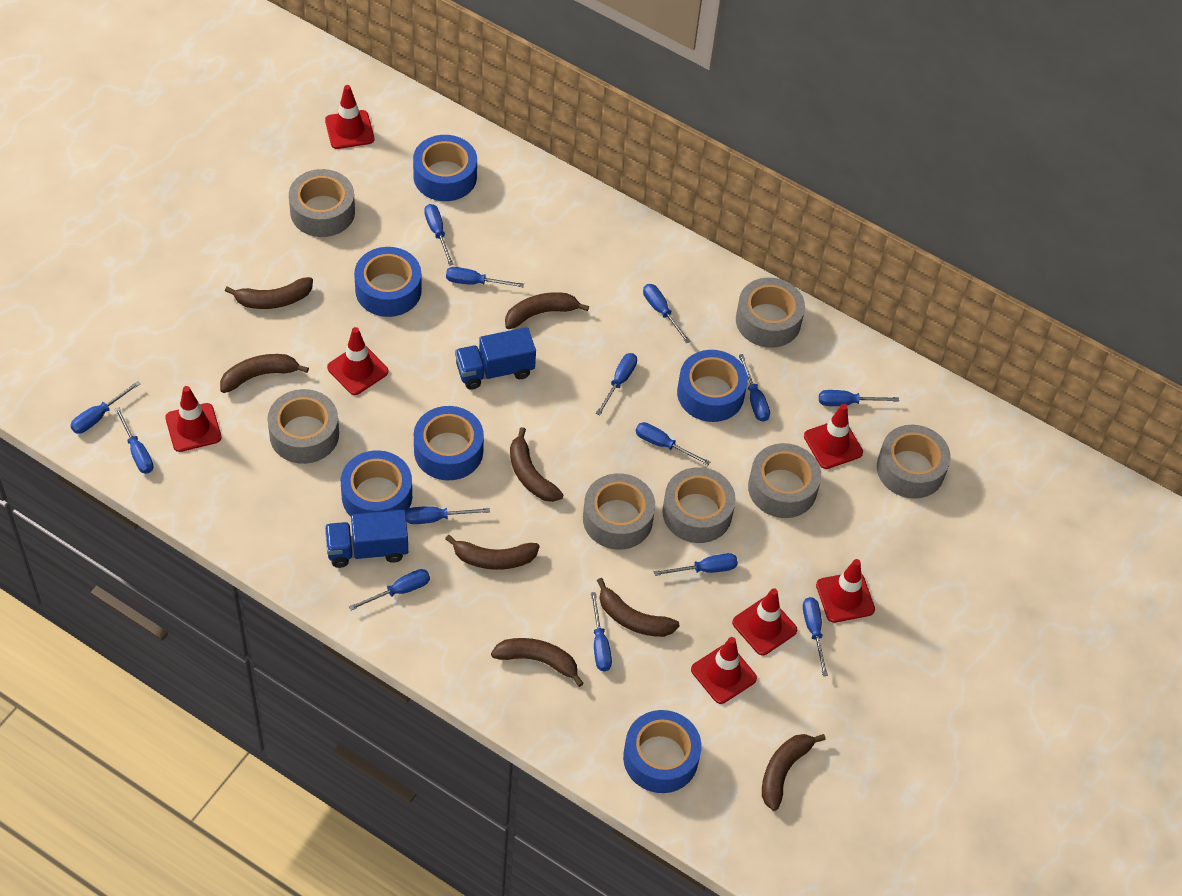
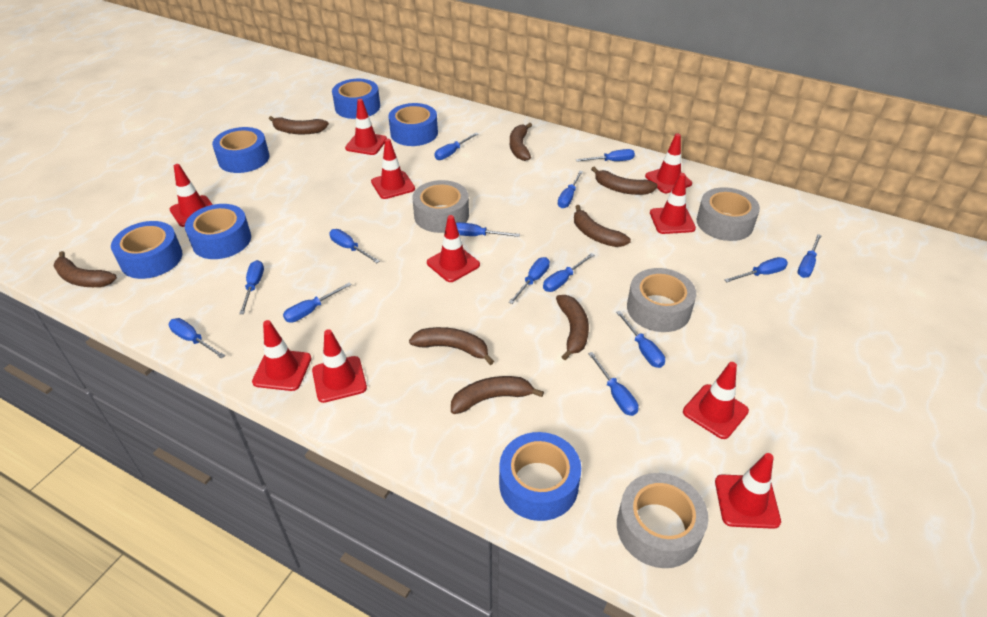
blue truck: [325,510,408,568] [455,327,536,390] = 2 -> none = 0
grey tape: [267,389,339,464] [289,169,355,237] [583,473,655,549] [662,467,736,543] [736,278,805,348] [748,443,821,518] [877,425,951,499] = 7 -> [412,180,469,233] [617,473,708,568] [627,268,696,332] [697,187,760,241] = 4
red traffic cone: [165,386,221,452] [325,85,374,149] [327,327,389,395] [691,637,757,704] [732,588,797,655] [804,404,863,469] [816,559,875,623] = 7 -> [170,164,213,227] [252,320,311,391] [312,329,367,403] [345,99,387,155] [371,139,415,199] [427,215,480,282] [645,133,692,193] [650,173,696,234] [683,362,749,439] [715,453,781,529] = 10

